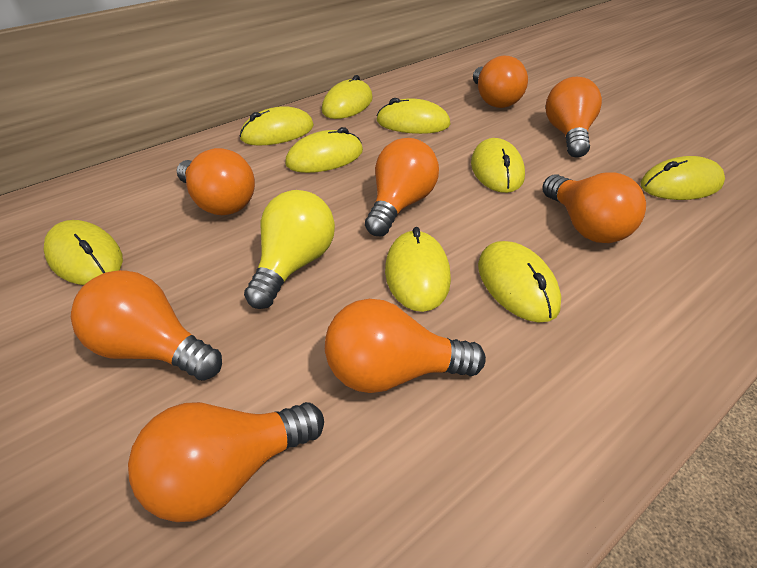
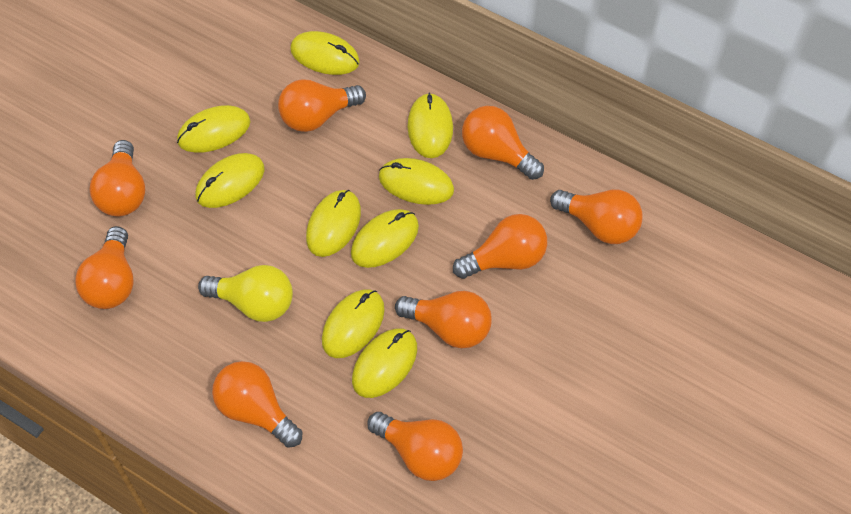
orange light bulb: [71,270,222,381] [128,402,324,522] [177,148,255,215] [325,299,486,393] [365,138,439,236] [473,56,528,108] [542,172,646,243] [546,77,602,157] = 8 -> [75,226,134,309] [90,140,145,216] [212,361,302,448] [278,79,366,132] [367,412,463,481] [395,291,492,348] [453,214,547,279] [462,106,544,180] [550,189,643,244] = 9

